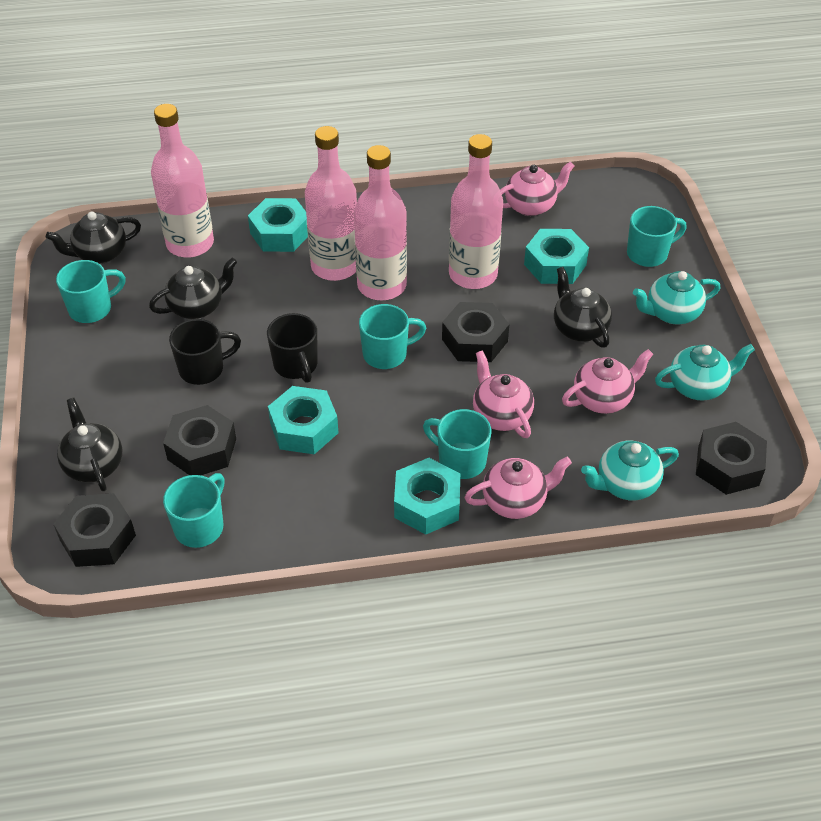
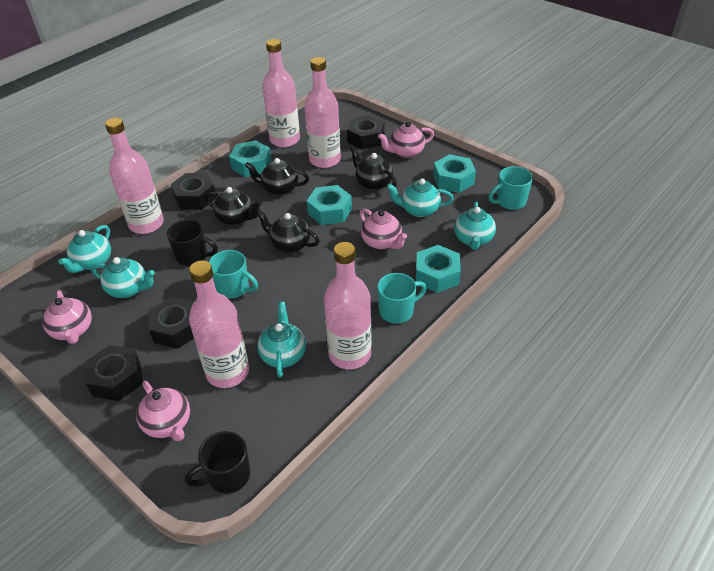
pink bottle: [151,104,214,258] [305,126,357,281] [354,145,407,300] [449,134,503,289] = 4 -> [105,118,164,234] [189,260,249,388] [262,39,300,147] [304,57,341,168] [324,242,371,369] = 5
turquoise mug: [56,260,126,323] [163,473,224,548] [359,304,426,369] [423,409,491,479] [627,206,687,267] = 5 -> [209,250,258,299] [377,273,427,324] [489,166,533,210] = 3
turquoise teapot: [581,441,679,501] [633,271,721,324] [655,344,755,401] = 3 -> [58,225,111,273] [91,257,155,298] [257,302,306,377] [386,178,454,217] [454,202,496,250] = 5

